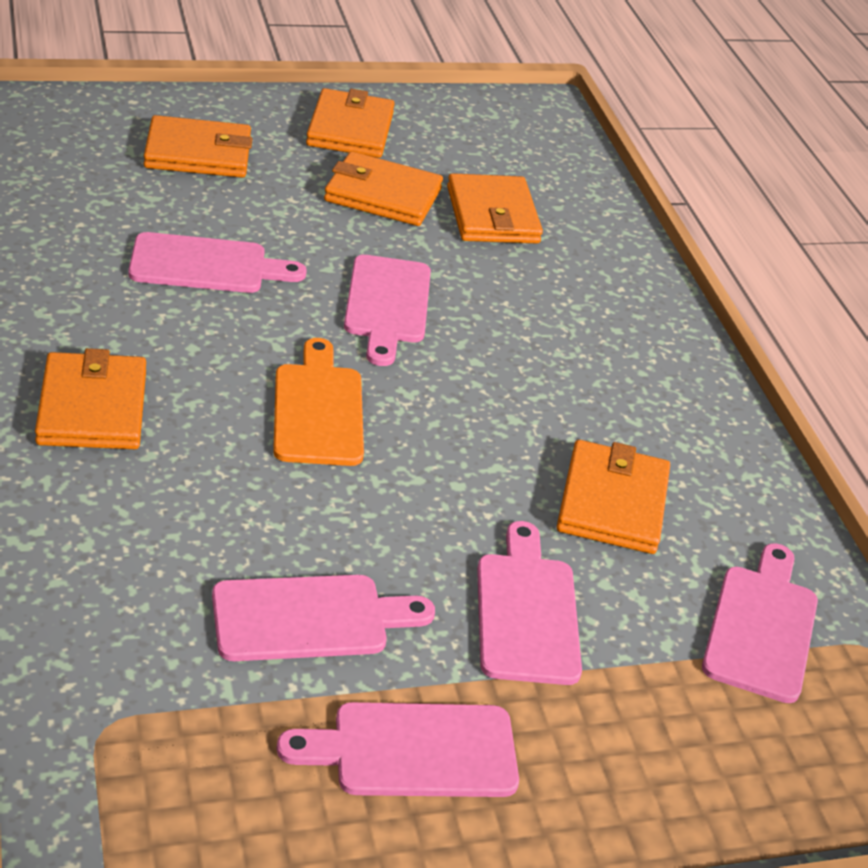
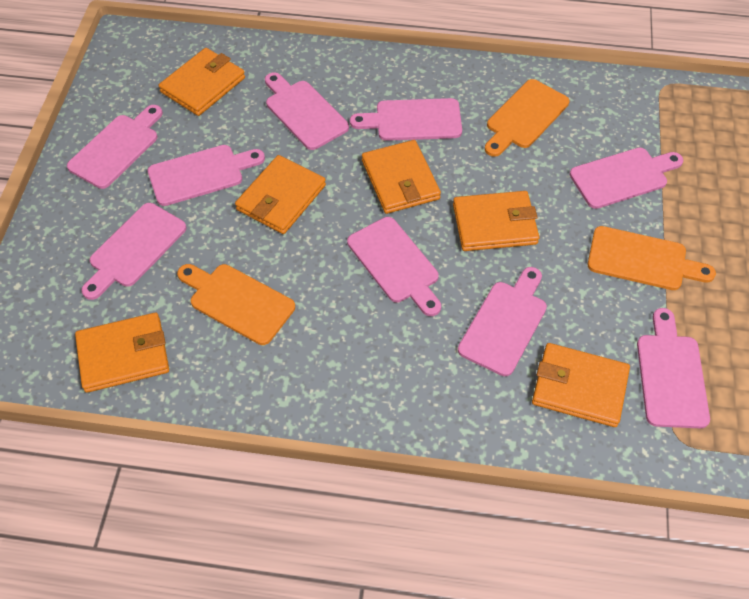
orange cutting board: [273,338,364,466] = 1 -> [177,264,295,345] [485,79,570,157] [588,226,716,290] = 3
pink cutting board: [129,232,307,293] [212,575,435,661] [277,702,519,797] [344,255,431,366] [477,521,582,685] [702,543,818,703] = 6 -> [67,105,163,189] [81,203,187,300] [148,145,265,206] [265,72,349,150] [347,217,441,316] [350,98,462,141] [458,267,547,376] [570,148,683,209] [637,308,710,428] = 9

